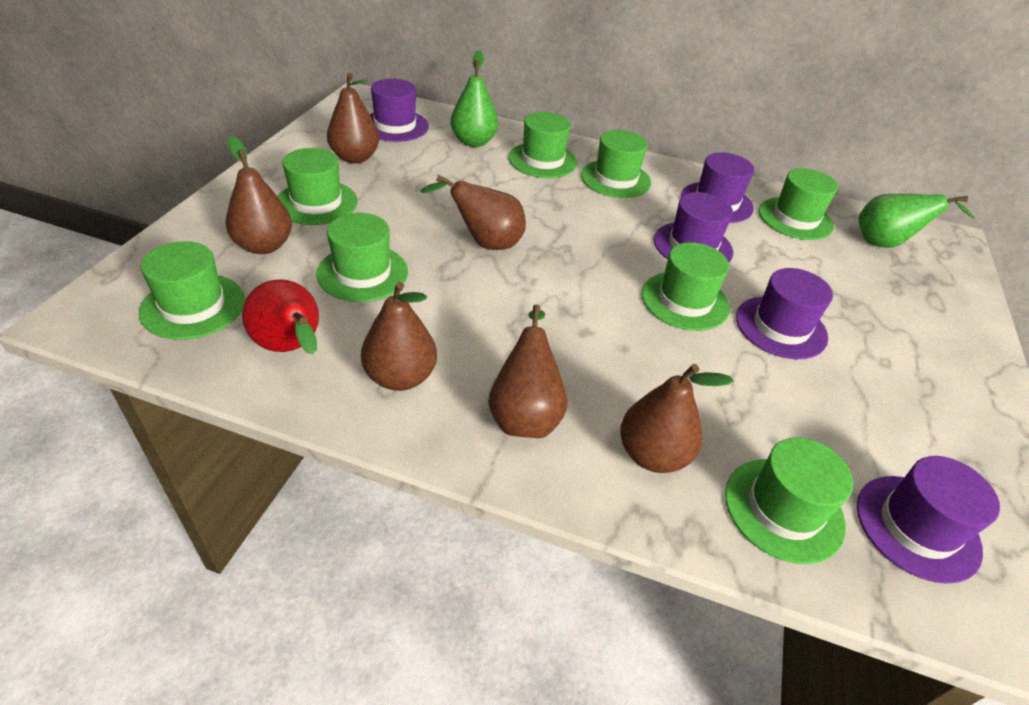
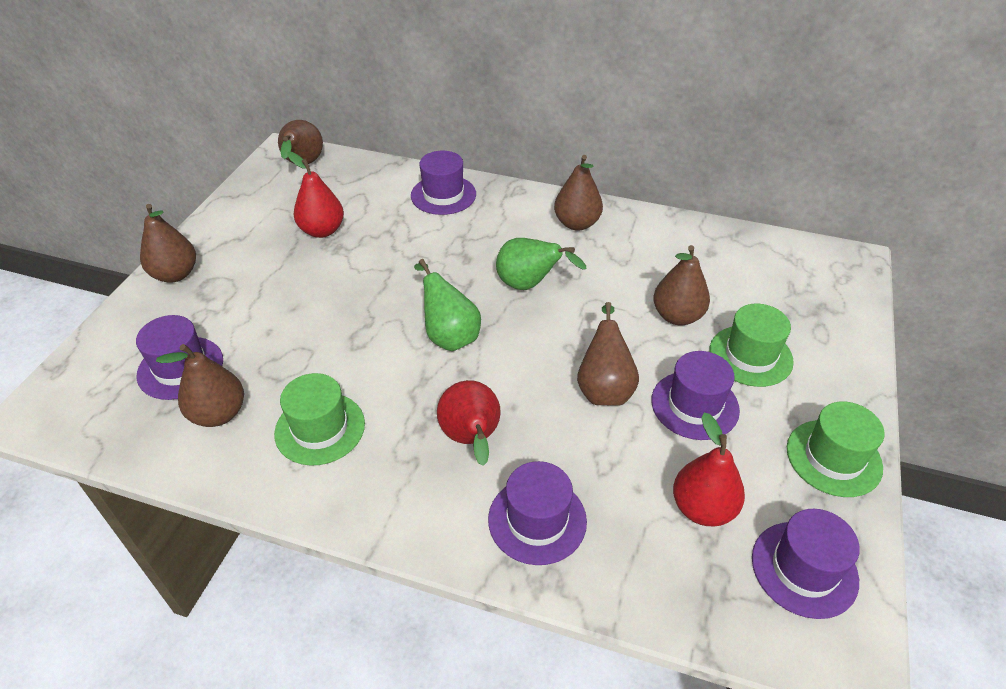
green hat: [139,241,245,340] [277,148,358,225] [316,213,408,302] [509,112,577,178] [581,130,651,198] [642,242,730,331] [725,437,853,564] [759,168,838,240] = 8 -> [274,373,365,466] [710,304,794,387] [787,401,885,497] = 3
red pear: [242,279,319,354] = 1 -> [287,152,344,238] [437,380,501,466] [673,412,745,527] = 3

